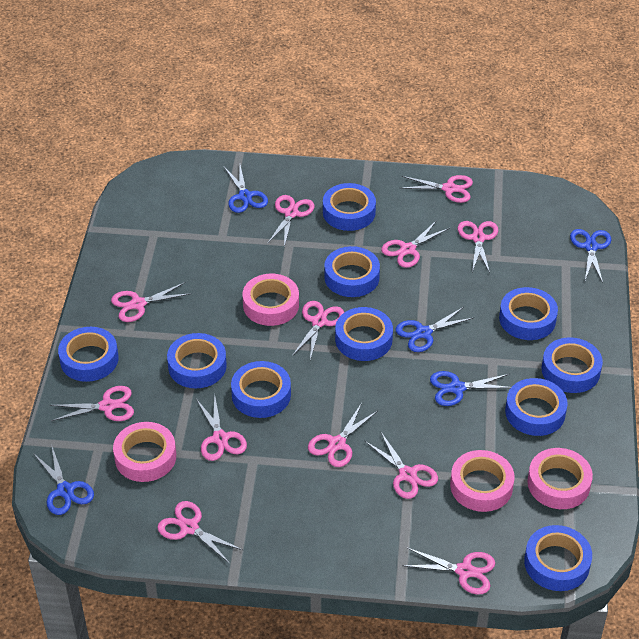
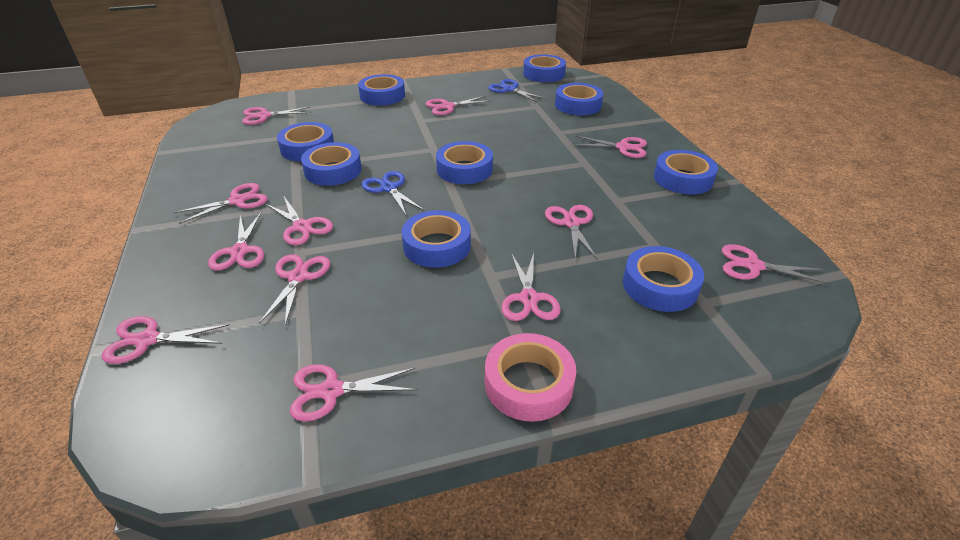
blue scissors: [33,447,94,515] [224,165,268,213] [395,307,473,352] [430,371,511,406] [570,229,611,283] = 5 -> [361,171,425,215] [488,79,547,102] = 2
blue tape: [58,327,118,382] [167,333,227,388] [231,361,291,418] [323,183,376,231] [324,246,380,297] [335,307,393,361] [499,287,558,340] [505,378,568,436] [524,525,592,591] [542,337,603,393] = 10 -> [277,122,334,162] [301,142,362,186] [358,74,405,106] [401,210,471,268] [436,141,493,184] [523,54,566,82] [555,83,603,115] [623,246,704,312] [654,150,718,195] = 9
pink tape: [113,422,176,482] [242,274,299,326] [450,450,515,512] [527,448,593,509] = 4 -> [485,333,576,422] = 1

